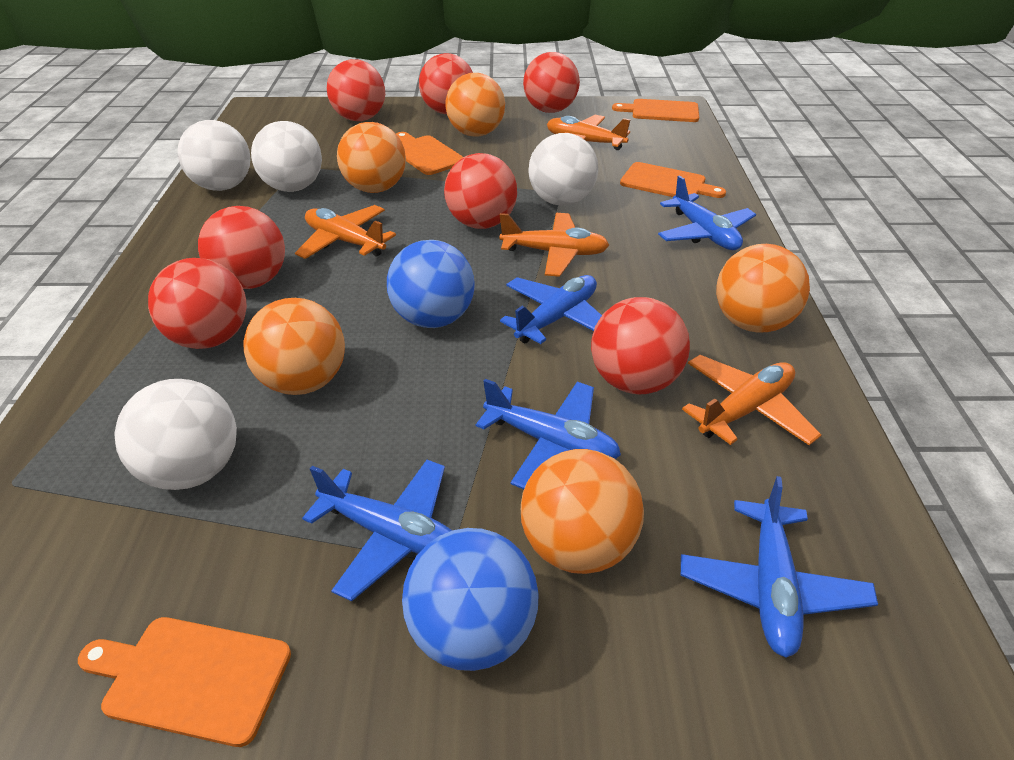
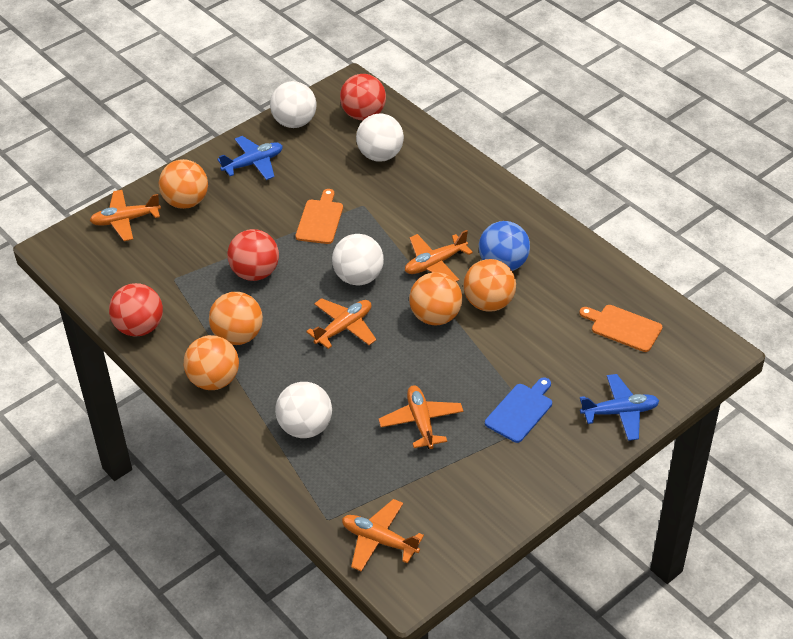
blue ball: [387,240,475,328] [402,528,539,671] = 2 -> [479,221,530,271] = 1
blue cutting board: none = 0 -> [485,377,552,443] = 1
blue plane: [302,460,452,601] [476,379,621,489] [500,275,602,344] [658,176,756,250] [681,476,878,658] = 5 -> [217,136,283,180] [580,374,659,441] = 2
orange cutting board: [78,617,291,747] [396,132,463,175] [612,99,699,122] [620,162,726,198] = 4 -> [296,189,343,244] [579,305,662,352] = 2
orange plane: [295,205,396,259] [499,213,609,277] [547,115,630,150] [682,355,821,445] = 4 -> [90,190,161,241] [306,298,376,349] [342,499,424,571] [378,385,463,449] [405,230,473,282] = 5
red ball: [148,258,247,349] [198,206,285,289] [327,59,385,121] [419,53,473,114] [444,153,517,229] [523,52,580,113] [591,297,690,395] = 7 -> [109,283,163,337] [227,229,279,281] [340,74,386,120] = 3

